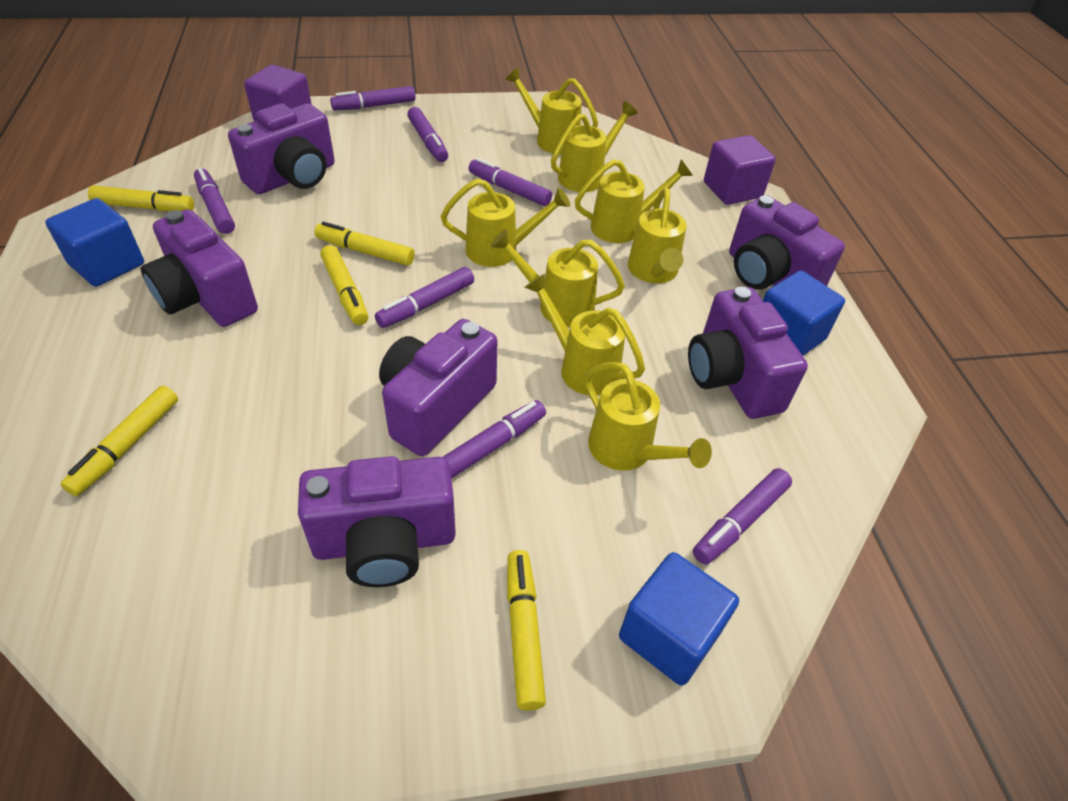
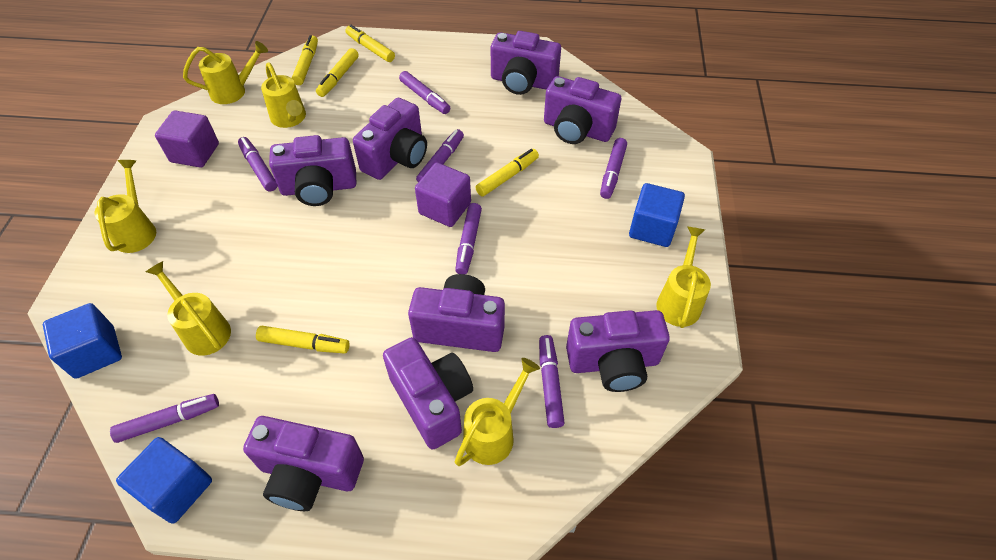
purple camera: [141,209,258,327] [228,103,335,194] [298,456,456,587] [379,319,497,456] [688,287,808,419] [729,195,845,290] = 6 -> [243,416,364,511] [269,135,356,206] [353,98,427,180] [383,337,473,450] [408,274,505,352] [491,31,561,95] [544,76,621,144] [566,310,670,392] = 8
yellow watering can: [441,179,570,267] [491,229,625,327] [505,67,598,154] [524,274,645,396] [551,101,638,192] [575,159,693,243] [584,362,712,471] [628,188,686,283] = 8 -> [94,160,156,253] [146,261,231,356] [183,41,268,104] [261,62,306,128] [455,358,540,466] [657,226,711,328] = 6

